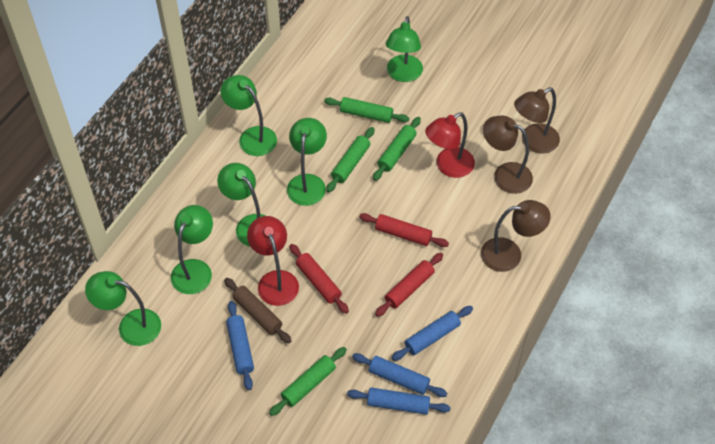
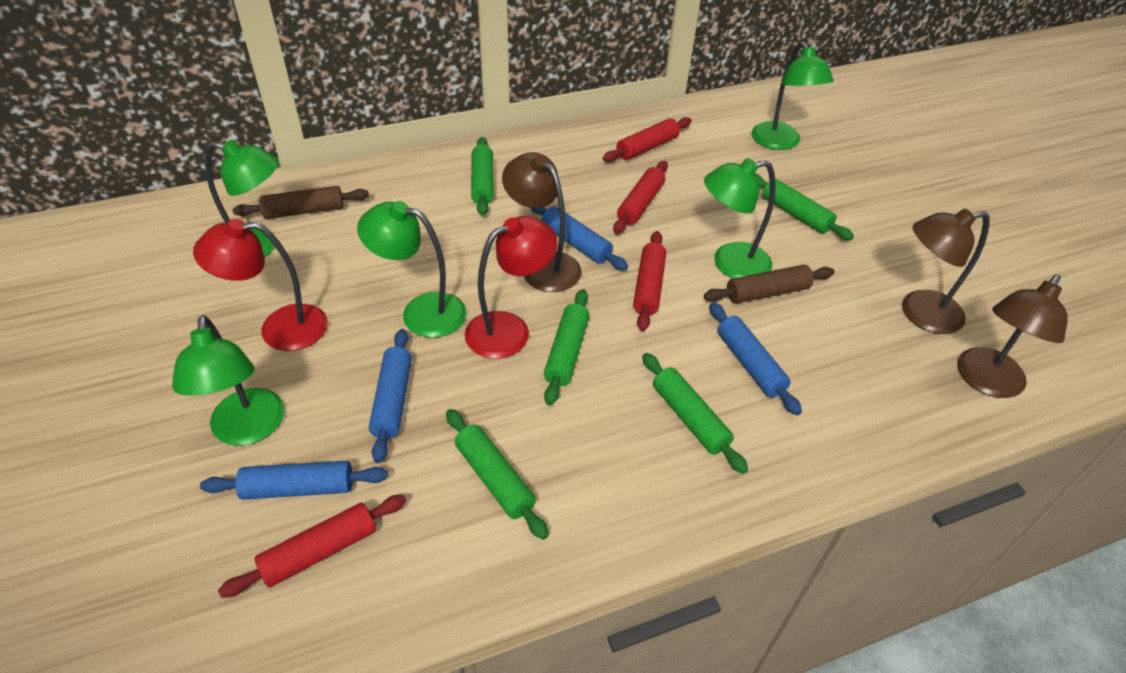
brown rolling pin: [224,278,291,344] = 1 -> [233,186,369,219] [704,265,835,303] = 2
green lamp: [85,271,161,346] [171,205,213,294] [217,163,266,247] [221,75,277,156] [287,118,327,206] [386,16,423,82] = 6 -> [172,315,285,446] [205,140,279,258] [357,201,466,338] [704,158,775,278] [752,42,833,150] = 5
green rolling pin: [269,347,347,416] [324,97,409,123] [326,127,375,193] [373,117,421,181] = 4 -> [446,409,549,540] [471,137,494,216] [544,289,590,405] [642,353,748,474] [754,174,854,241] = 5
red rolling pin: [289,244,349,314] [359,213,449,247] [375,253,443,317] = 3 -> [218,495,406,598] [603,117,692,162] [613,161,668,234] [633,231,666,331] = 4

